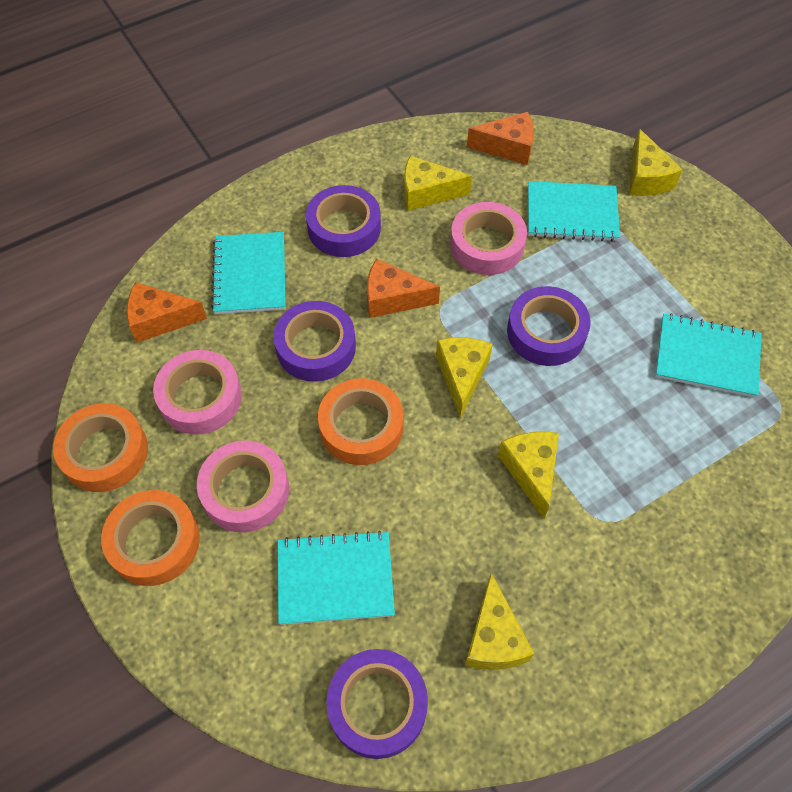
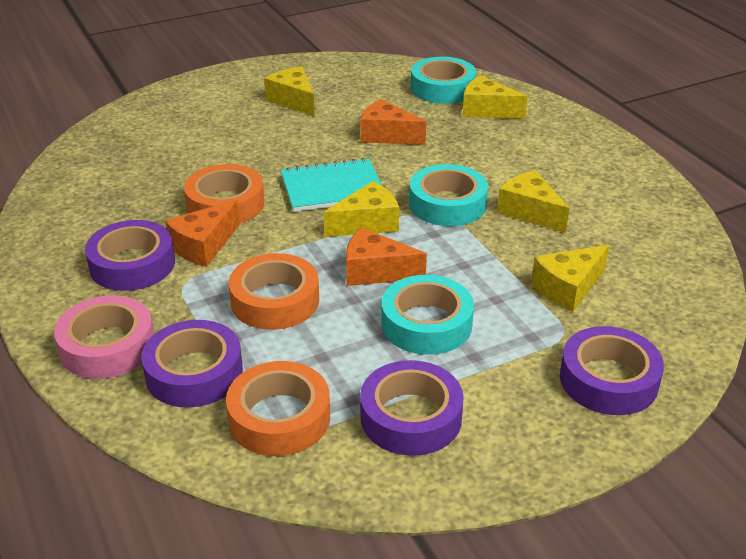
pink tape: [153,350,242,434] [197,440,289,533] [450,202,527,275] = 3 -> [54,295,154,379] = 1
turquoise notebook: [211,232,286,314] [278,531,395,625] [528,181,620,242] [655,313,762,398] = 4 -> [281,158,382,212] = 1
turquoise tape: none = 0 -> [381,275,474,355] [409,164,488,226] [411,57,476,104] = 3

